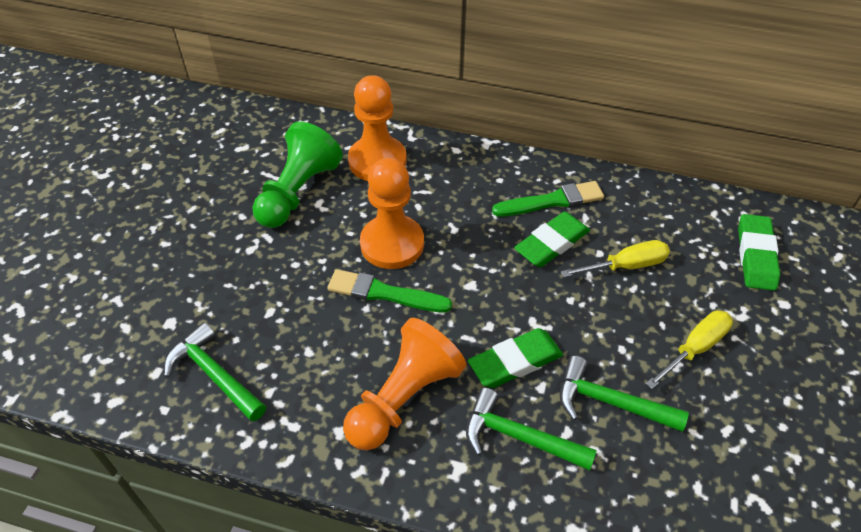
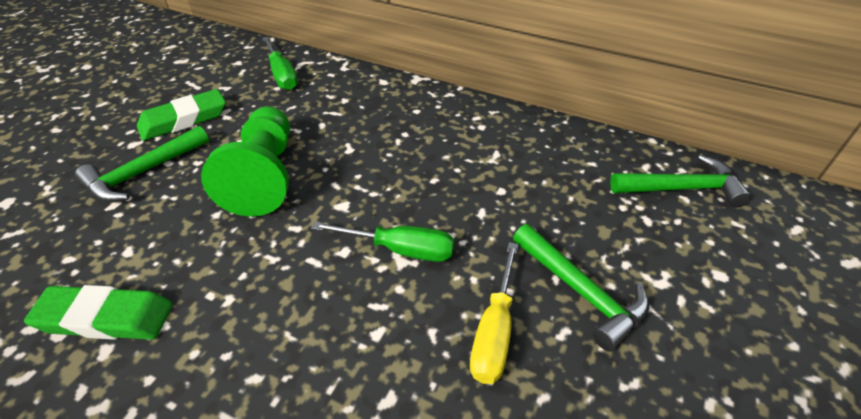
green brush: [327,269,452,313] [492,181,604,217] = 2 -> none = 0
green eraser: [468,328,563,388] [514,212,590,267] [738,214,780,291] = 3 -> [24,285,173,340] [137,89,226,141] = 2
green screwdriver: none = 0 -> [262,37,298,90] [311,222,454,262] = 2
orange pawn: [343,318,467,450] [348,75,407,181] [360,158,424,269] = 3 -> none = 0
yellow screwdriver: [561,240,670,278] [646,311,733,389] = 2 -> [470,242,518,384] = 1

